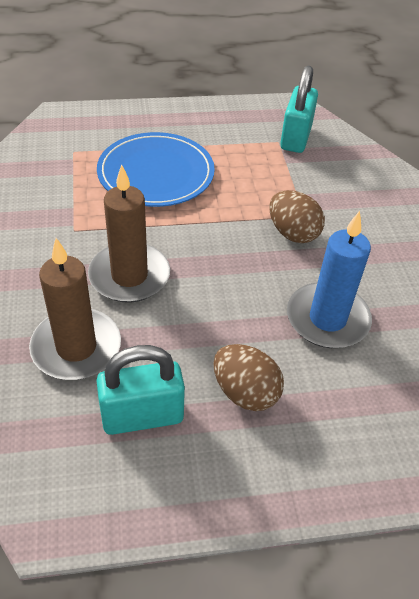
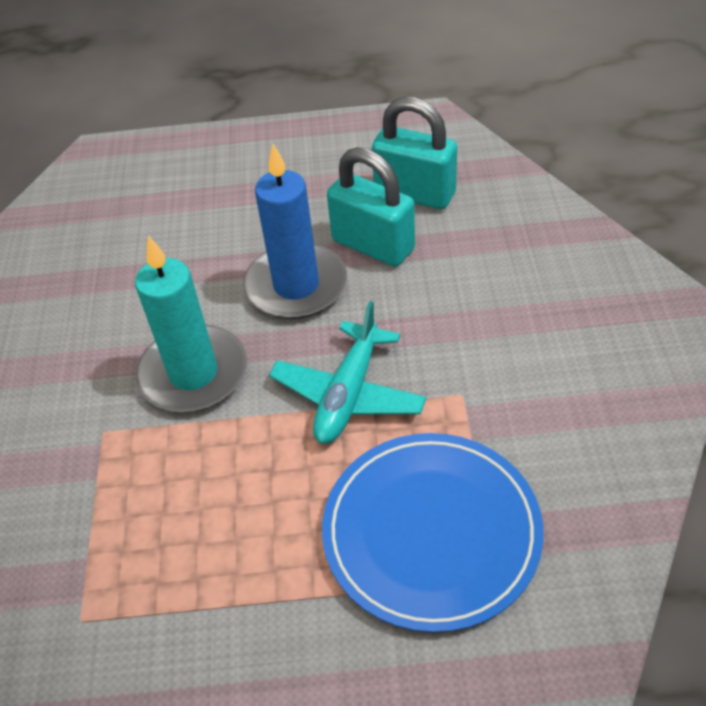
brown candle: [29,238,121,380] [88,165,170,303] = 2 -> none = 0
brown egg: [213,344,284,411] [269,190,325,243] = 2 -> none = 0
turquoise candle: none = 0 -> [135,235,247,413] = 1
turquoise plane: none = 0 -> [269,301,427,444] = 1

